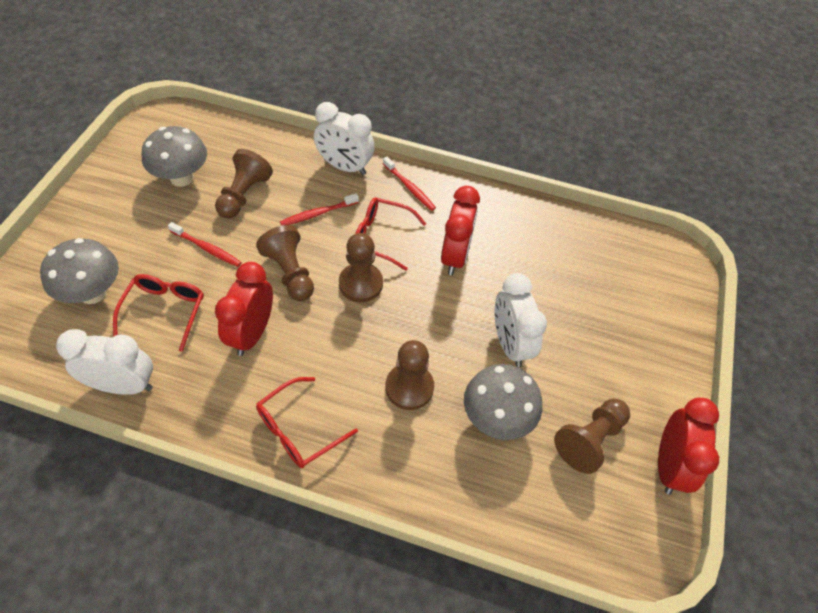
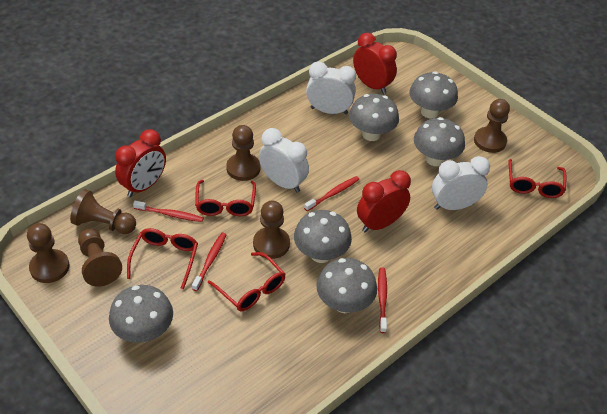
brown pawn: [215,149,273,219] [256,225,314,301] [339,233,383,302] [385,340,434,410] [554,399,630,474] = 5 -> [27,223,70,283] [70,189,136,234] [78,229,122,286] [226,125,260,181] [253,200,290,259] [474,99,510,153] = 6
grey mushroom: [40,238,119,304] [142,126,207,187] [464,364,542,440] = 3 -> [109,285,173,343] [294,210,352,263] [316,258,377,313] [349,94,399,141] [409,71,458,119] [414,117,465,166] = 6
red glasses: [113,274,204,352] [256,377,358,468] [355,197,426,271] = 3 -> [127,228,198,289] [195,180,256,216] [208,252,285,311] [508,159,567,198] = 4
red toothbrush: [168,222,242,267] [280,193,359,226] [383,157,436,211] = 3 -> [133,201,204,222] [192,232,227,291] [304,176,359,211] [378,267,387,333] = 4

